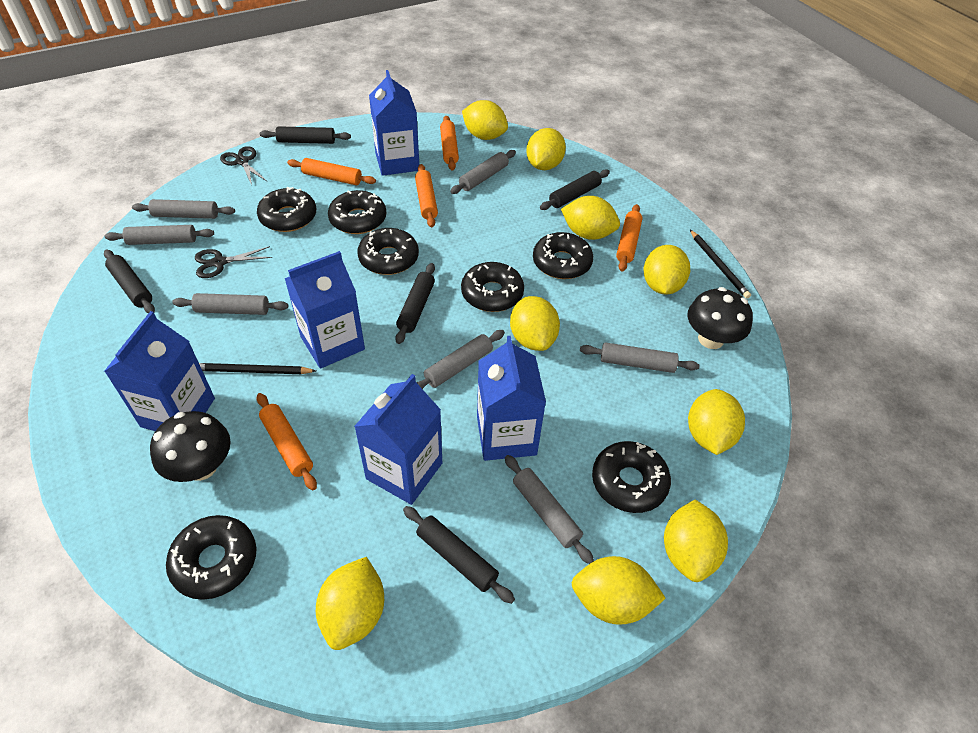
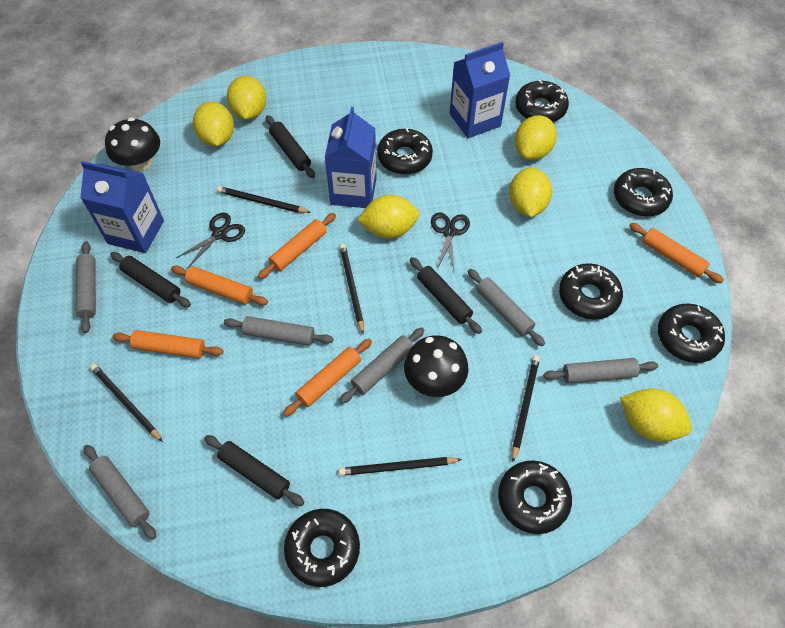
black pencil: [199,363,316,374] [690,230,751,299] = 2 -> [90,364,163,442] [217,186,311,213] [339,244,364,334] [339,457,462,476] [512,356,540,462] = 5
black rolling pin: [104,250,155,313] [260,126,351,144] [395,263,435,344] [403,506,515,604] [540,169,610,210] = 5 -> [110,252,191,307] [204,435,304,506] [266,115,315,178] [410,257,482,334] = 4
blue carton: [104,311,215,431] [284,251,365,369] [354,374,442,505] [369,70,419,176] [477,336,546,461] = 5 -> [80,161,164,253] [325,107,377,208] [450,42,510,138] = 3
grey rolling pin: [104,225,214,245] [132,199,235,219] [172,293,288,315] [416,330,505,389] [450,150,516,194] [505,455,594,564] [580,342,700,373] = 7 -> [75,241,96,333] [84,445,156,540] [224,316,334,346] [339,327,424,404] [468,269,545,346] [543,358,659,383] = 6
yellow lemon: [316,557,384,650] [462,100,508,140] [510,296,560,351] [526,128,566,170] [561,196,620,240] [571,556,666,625] [643,245,690,295] [664,500,728,582] [688,389,745,455] = 9 -> [193,101,234,147] [227,75,266,120] [357,195,420,239] [509,167,552,217] [515,115,557,160] [620,389,692,442] = 6

